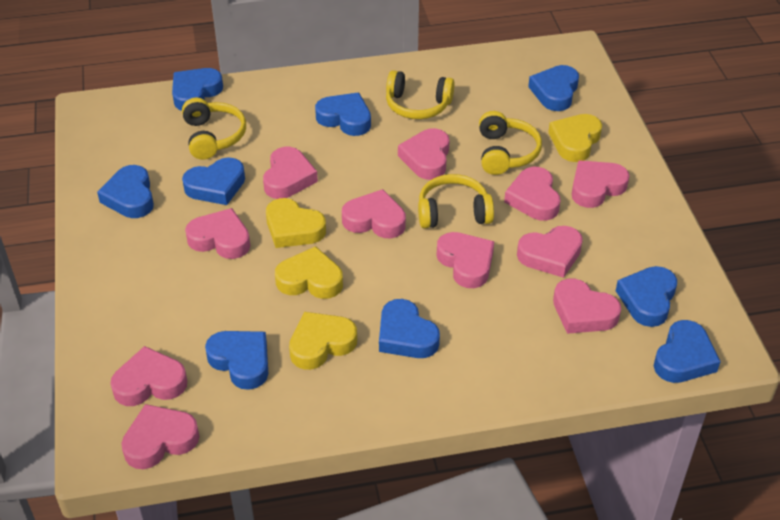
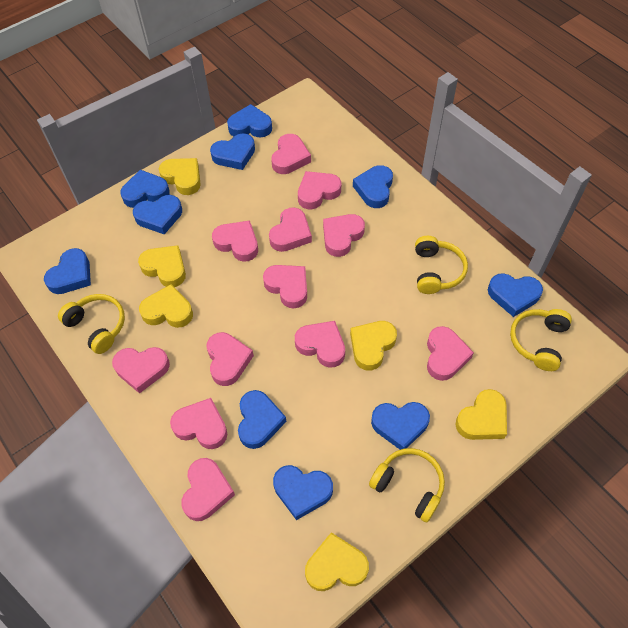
blue heart: [97,165,154,218] [172,68,223,111] [182,158,245,205] [205,331,269,390] [315,93,371,136] [379,299,440,358] [528,65,579,111] [616,266,677,327] [654,320,721,383] = 9 -> [44,248,91,294] [120,170,170,208] [133,195,182,234] [210,133,255,170] [227,104,272,138] [238,390,286,449] [273,465,333,520] [353,165,393,208] [371,402,430,450] [488,273,543,317] = 10
pink heart: [110,346,187,406] [121,404,200,469] [185,208,250,259] [263,147,318,199] [342,189,406,238] [398,128,450,180] [437,232,494,288] [504,167,560,221] [517,226,583,278] [553,279,621,334] [572,161,630,208] = 11 -> [112,347,170,394] [170,398,227,449] [181,458,235,521] [206,332,254,386] [212,220,258,262] [263,265,307,309] [269,207,312,252] [271,134,311,174] [295,321,345,368] [298,171,341,209] [323,214,365,257] [427,326,474,381] = 12
yellow heart: [266,198,326,248] [275,246,343,299] [289,312,357,370] [548,114,602,162] = 4 -> [138,245,186,287] [139,284,193,328] [159,158,201,195] [305,532,369,591] [350,321,397,371] [456,389,507,440] = 6

